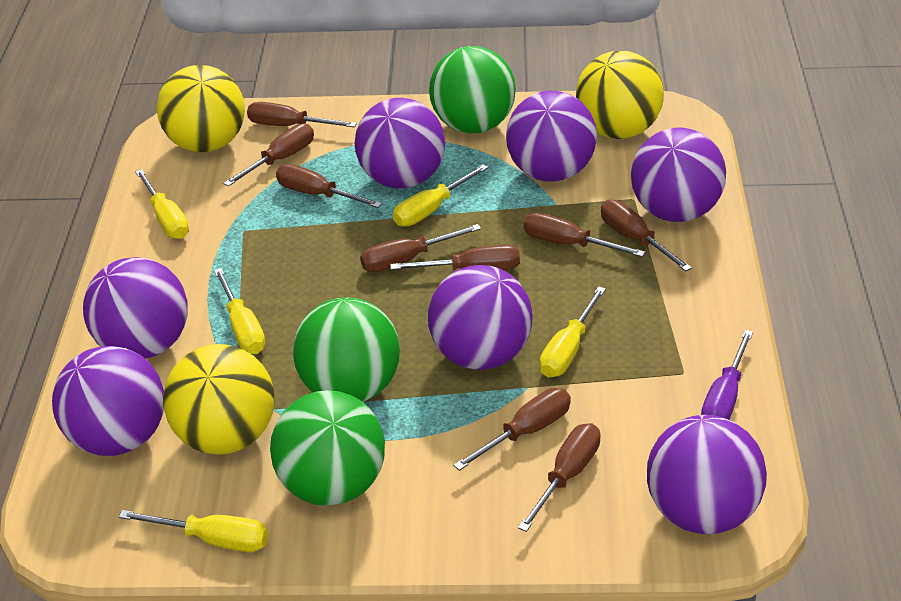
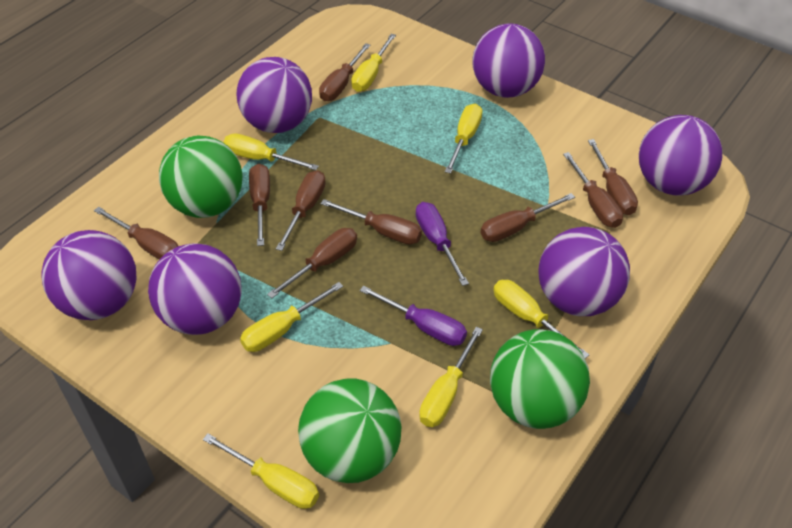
purple ball: [52,346,164,456] [83,257,187,359] [355,98,445,188] [428,265,533,370] [506,91,597,182] [631,128,726,222] [647,415,767,534] = 7 -> [41,230,137,320] [148,243,242,335] [236,57,312,133] [472,23,545,98] [538,227,630,316] [639,115,722,196] = 6
purple screwdriver: [701,330,753,420] = 1 -> [360,286,467,346] [416,202,469,286] = 2
yellow ball: [157,65,245,153] [163,344,275,455] [576,51,664,139] = 3 -> none = 0
yellow screwdriver: [119,510,268,552] [135,169,189,239] [214,268,266,354] [393,164,488,227] [540,286,606,378] = 5 -> [203,433,319,509] [223,134,319,170] [240,282,343,352] [351,34,396,92] [419,327,483,427] [445,104,483,174] [493,280,589,359] = 7

